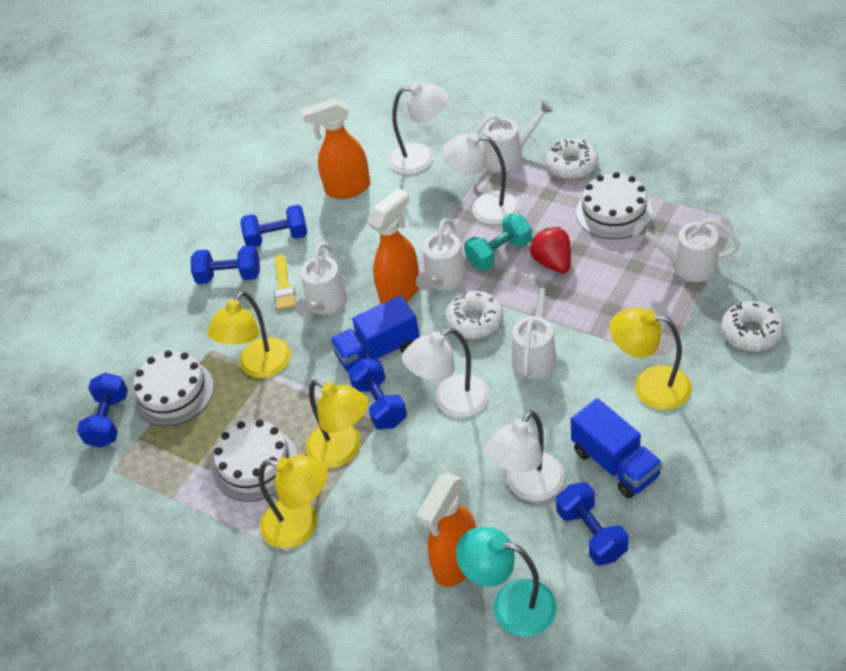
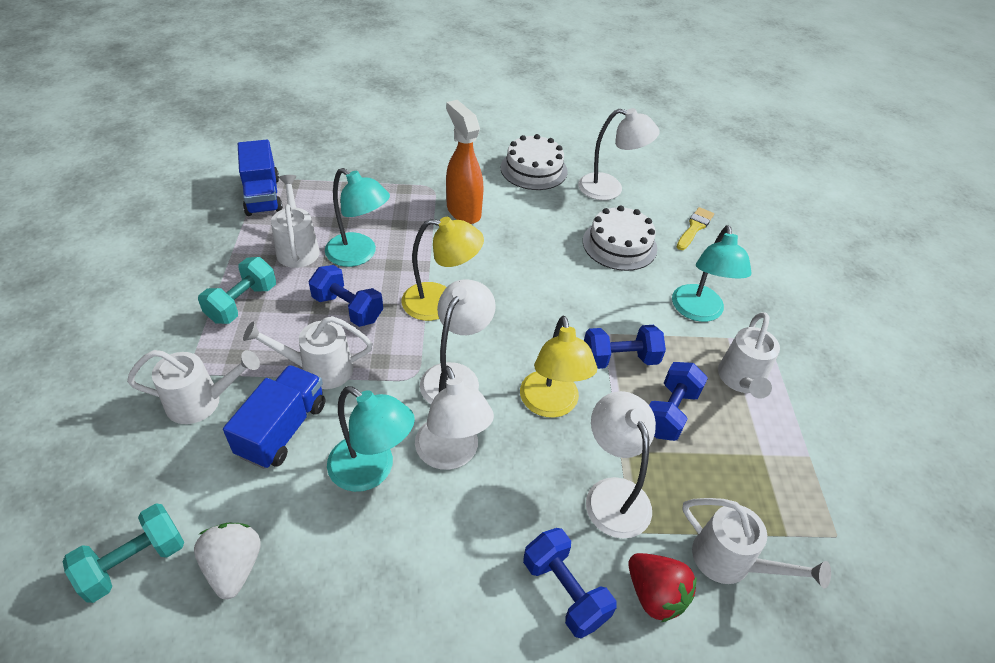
blue dumbbell: [77,373,128,448] [191,245,260,284] [240,205,307,247] [348,358,407,429] [556,482,629,565] = 5 -> [309,265,383,327] [523,528,617,638] [584,325,666,369] [649,362,708,441] = 4
orange spray bottle: [301,98,370,199] [368,188,419,304] [417,473,476,587] = 3 -> [446,100,483,224] = 1
turquoise dumbbell: [464,213,532,271] = 1 -> [63,503,184,603] [198,257,276,324] = 2
turquoise lamp: [456,527,557,637] = 1 -> [325,168,390,267] [327,386,415,492] [672,225,752,322] = 3
white cake: [133,350,214,427] [212,419,297,502] [576,172,653,239] = 3 -> [501,134,568,190] [583,205,657,271] = 2
white donut: [445,291,503,339] [545,139,598,180] [721,301,784,352] = 3 -> none = 0
white strawberry: none = 0 -> [194,523,261,599] = 1
yellow lamp: [207,291,291,378] [259,455,328,549] [306,380,369,468] [610,308,692,410] = 4 -> [401,217,484,321] [520,316,597,418] = 2

